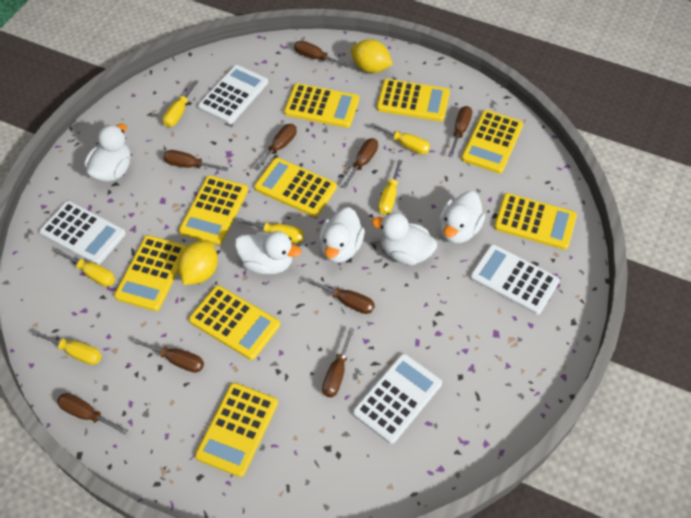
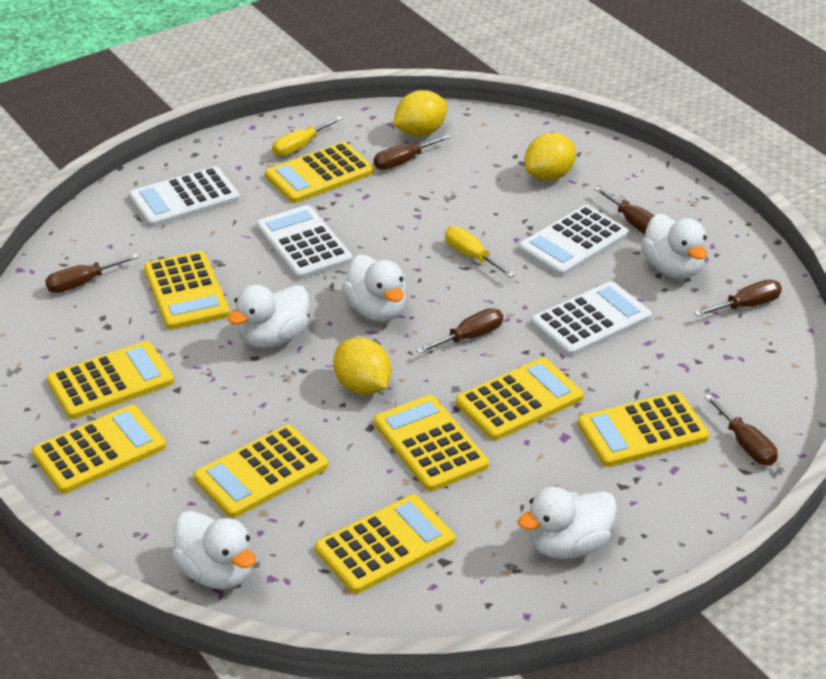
brown screwdriver: [57,393,128,434] [133,338,204,373] [163,150,228,171] [254,124,297,170] [294,41,349,68] [306,278,375,314] [322,328,354,397] [342,138,378,188] [448,106,473,156] = 9 -> [45,254,139,293] [374,134,451,170] [416,308,503,354] [594,186,654,234] [694,280,782,316] [704,394,778,466] = 6
yellow lemon: [177,241,218,285] [351,39,393,73] = 2 -> [333,337,391,395] [393,90,447,136] [525,133,576,181] = 3
yellow screwdriver: [32,331,102,365] [55,249,115,287] [163,80,199,127] [236,218,304,243] [370,123,430,154] [378,160,403,215] = 6 -> [272,116,343,157] [445,226,515,278] = 2

